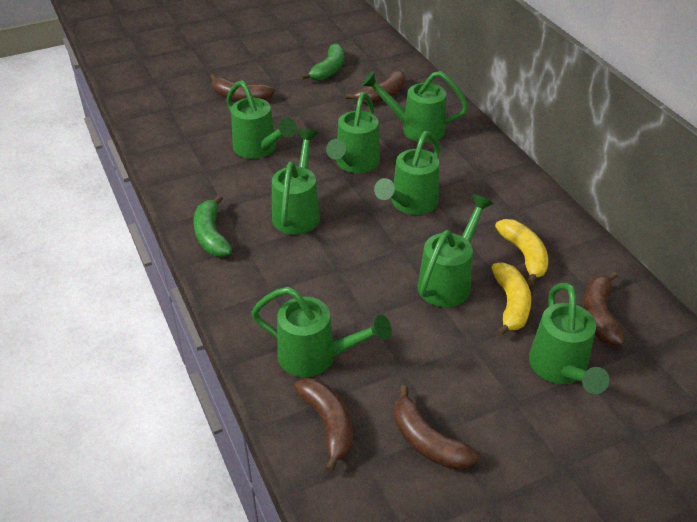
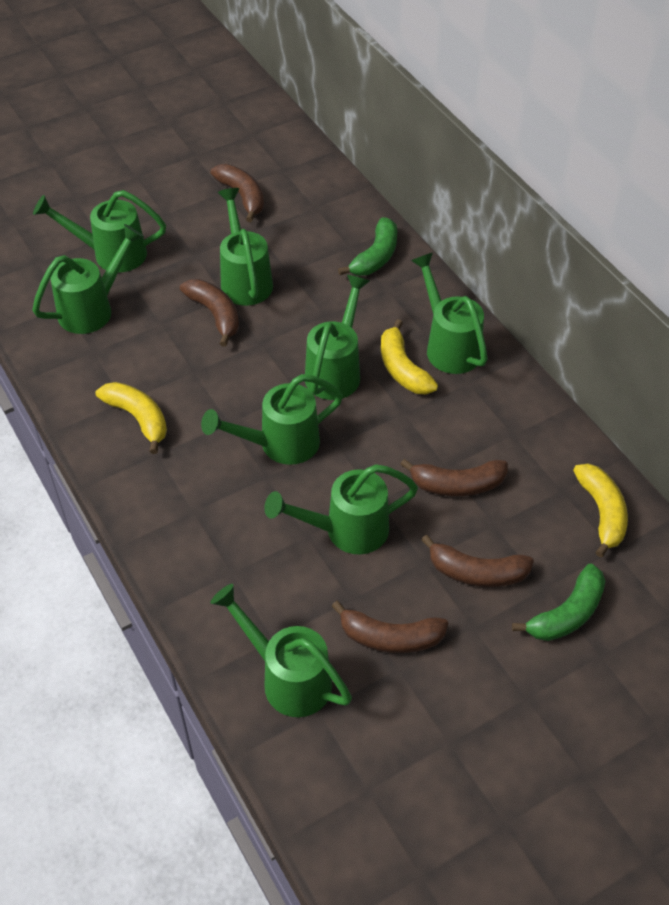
yellow banana: [491,262,531,337] [495,219,548,285] = 2 -> [96,382,167,454] [381,319,438,395] [573,463,628,558] = 3

